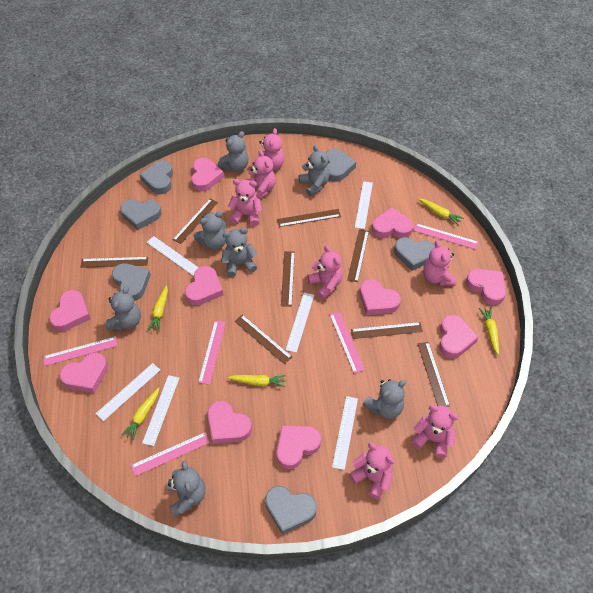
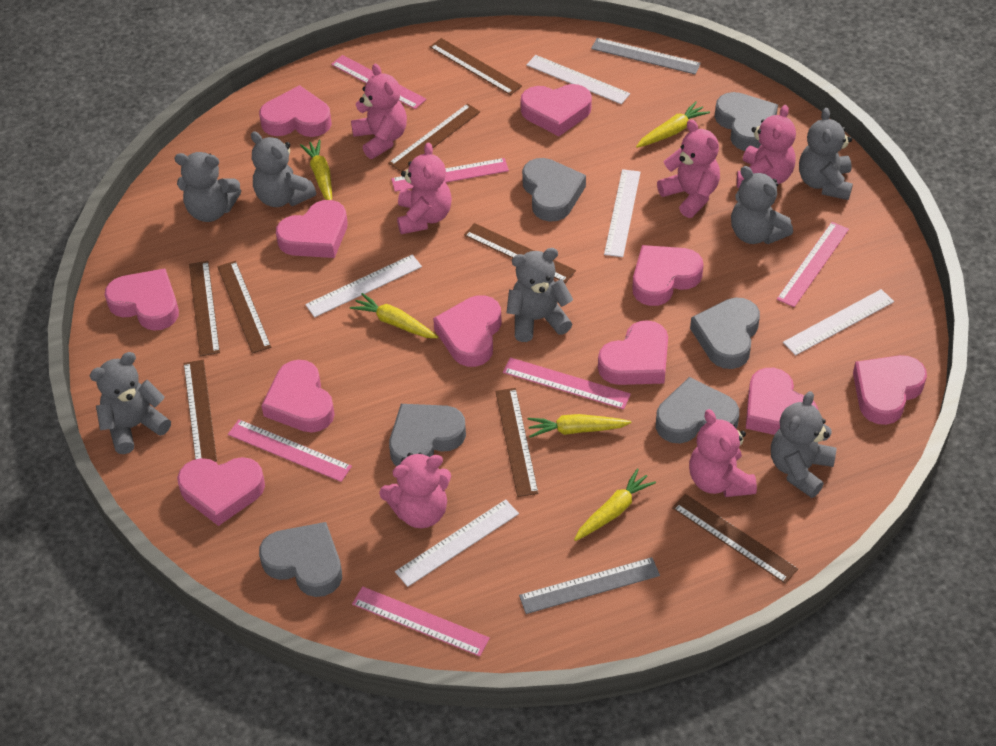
grey ruler: none = 0 -> [519,557,660,614] [591,38,701,74] = 2
pink heart: [49,290,91,331] [59,353,108,393] [185,266,223,306] [191,158,224,192] [207,401,252,444] [276,425,321,469] [360,279,401,315] [372,208,413,238] [439,315,479,358] [466,269,506,305] = 10 -> [105,268,179,331] [177,457,265,526] [259,85,332,137] [261,360,335,432] [276,200,348,258] [433,295,501,367] [521,84,592,136] [598,320,668,385] [632,245,704,306] [746,368,818,435] [853,355,927,425] = 11
pink ruler: [43,337,118,366] [131,432,210,476] [198,321,226,385] [329,311,365,373] [413,223,479,250] = 5 -> [228,419,352,482] [331,55,426,109] [352,586,490,657] [391,158,509,192] [503,357,631,409] [777,222,849,307] = 6
pink teddy bear: [228,179,262,226] [246,150,276,199] [259,128,284,170] [307,245,343,299] [349,443,395,499] [411,405,458,458] [423,240,456,286] = 7 -> [351,63,407,159] [379,453,451,528] [397,142,452,234] [657,120,720,218] [689,409,757,497] [737,105,796,188] = 6
white ruler: [96,363,160,421] [142,375,179,446] [146,236,199,276] [286,293,314,353] [332,396,358,470] [355,181,373,229] = 6 -> [305,254,422,317] [395,499,519,587] [526,55,630,104] [604,169,641,257] [783,289,894,356] = 5

